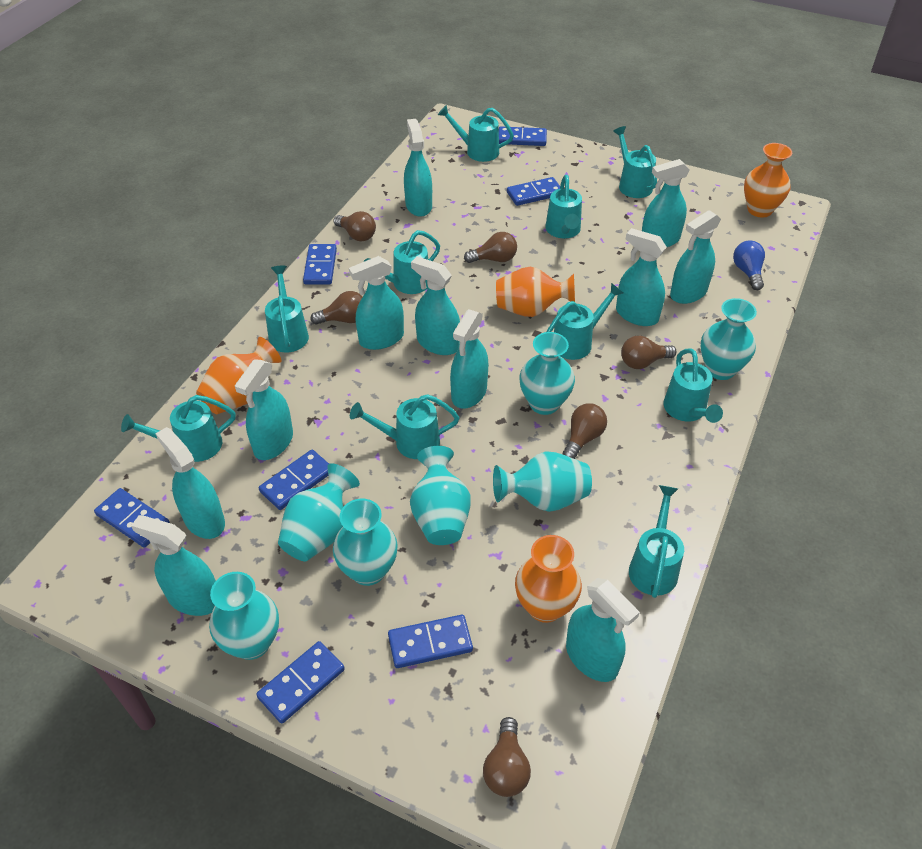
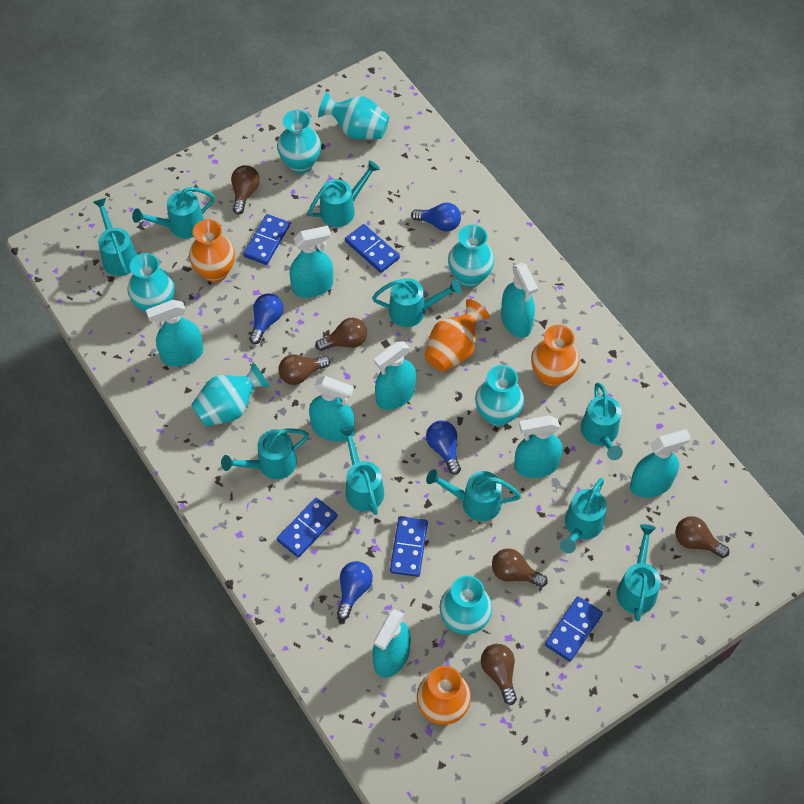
blue domino: [94,488,170,548] [256,641,345,724] [259,450,329,510] [303,244,337,284] [388,615,473,668] [499,126,547,146] [507,177,560,206] = 7 -> [243,214,290,265] [277,498,337,558] [345,224,400,273] [390,516,428,577] [545,596,603,662] = 5
blue light bulb: [733,241,765,290] = 1 -> [249,293,283,344] [337,561,373,620] [411,202,461,232] [426,421,461,475] = 4
turquoise spray bottle: [131,515,216,616] [155,427,225,539] [235,359,293,460] [349,256,404,350] [404,119,432,217] [411,257,460,355] [450,309,488,409] [566,578,640,682] [616,228,666,326] [642,159,690,247] [670,210,721,304] = 11 -> [146,300,204,367] [290,226,333,298] [309,376,355,442] [372,609,411,678] [374,342,416,410] [501,263,538,338] [514,415,563,478] [630,429,691,498] = 8

